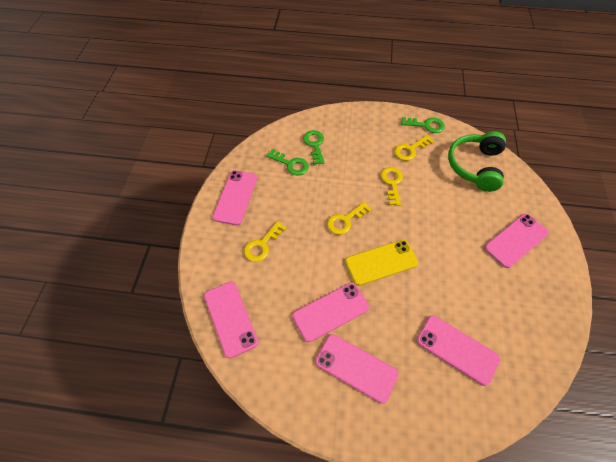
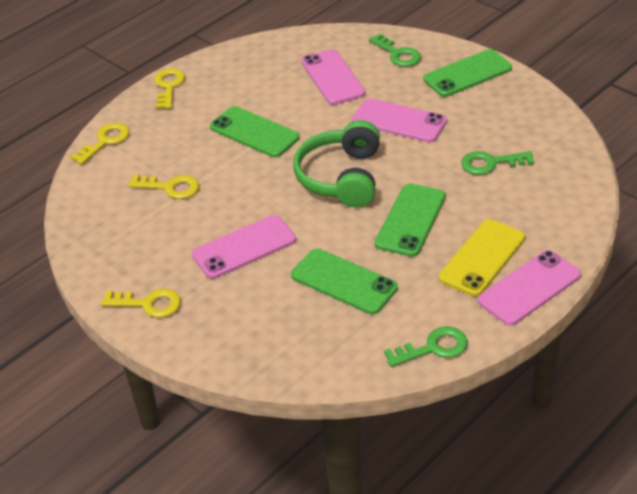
green phone: none = 0 -> [210,106,300,157] [291,248,398,314] [375,183,446,257] [424,49,512,97] = 4
pink phone: [204,282,259,358] [213,170,257,225] [292,283,369,342] [315,334,399,404] [416,315,500,386] [484,214,549,268] = 6 -> [192,215,296,279] [301,49,365,105] [352,98,447,142] [478,250,581,326] = 4

